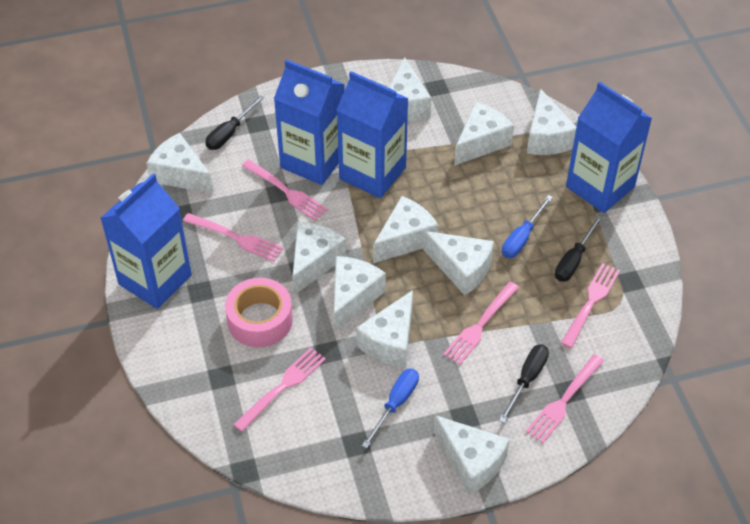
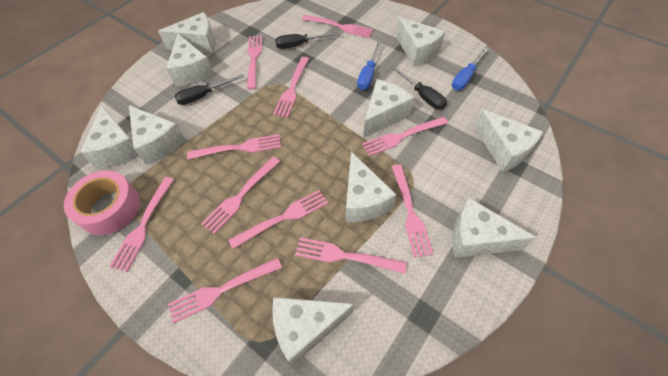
blue carton: [101,174,192,309] [274,59,345,185] [337,71,409,198] [566,82,652,213] = 4 -> none = 0
pink fork: [183,213,283,261] [233,348,326,432] [242,159,328,221] [443,281,519,365] [526,354,604,443] [561,263,620,348] = 6 -> [109,177,174,272] [168,258,282,324] [187,134,281,160] [201,157,280,234] [228,190,328,249] [247,36,262,89] [273,57,309,117] [295,237,407,274] [302,15,373,38] [362,117,448,156] [392,165,433,258] = 11

